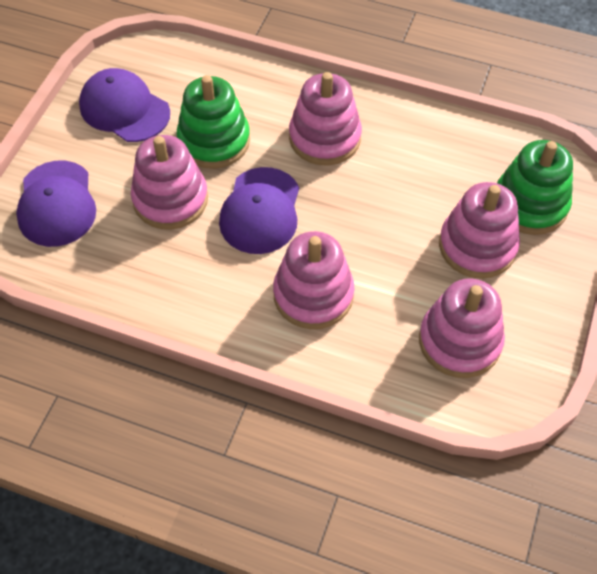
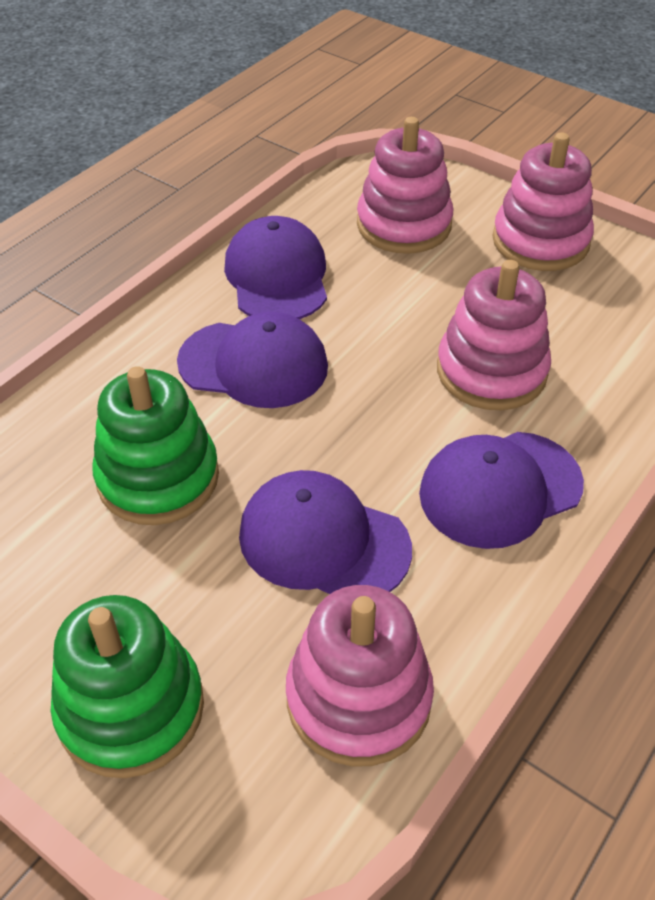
pink stacking toy: [131,135,208,230] [273,231,355,329] [289,72,362,166] [419,278,505,378] [439,182,520,279] = 5 -> [286,585,434,767] [357,117,453,254] [437,260,551,410] [493,132,594,271] = 4
purple cap: [16,161,96,247] [79,68,170,142] [219,167,299,254] = 3 -> [177,312,328,408] [224,216,327,319] [239,470,412,594] [419,432,584,549] = 4

